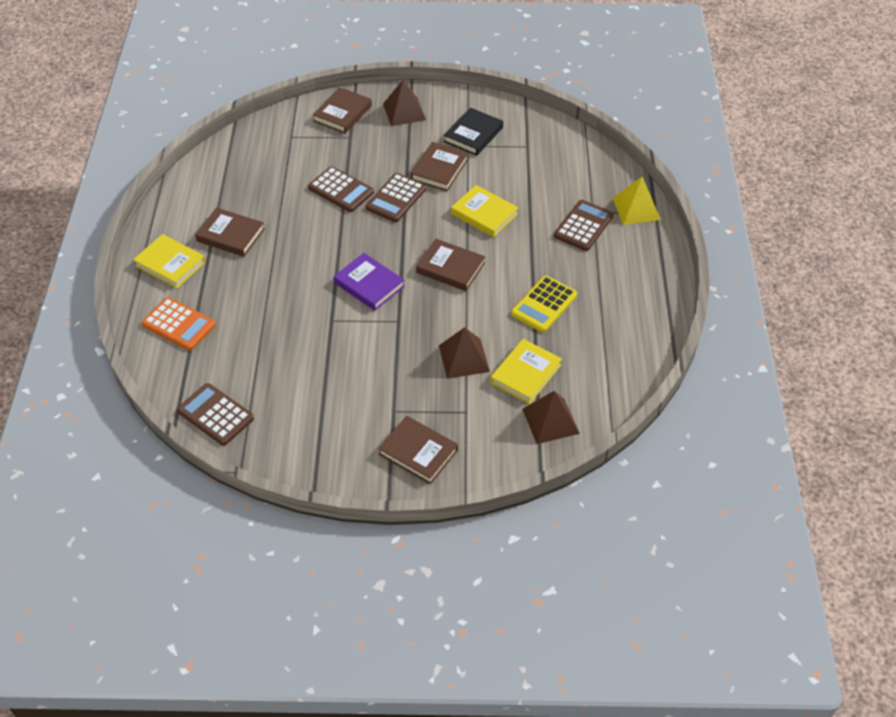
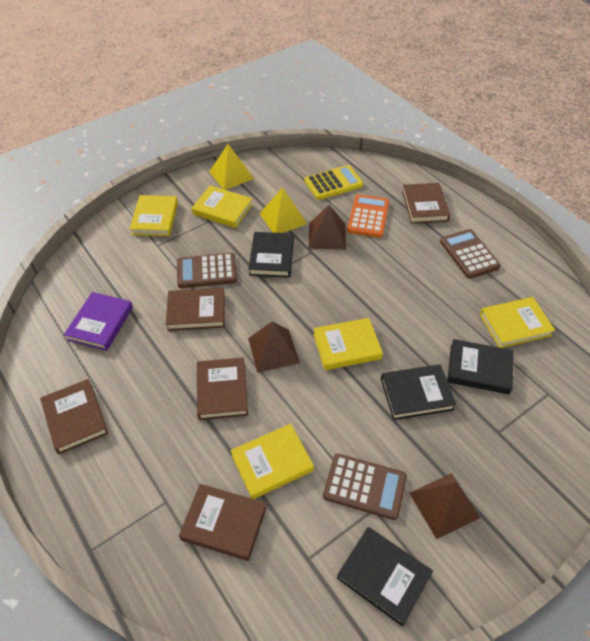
black book: [444,108,503,156] = 1 -> [248,232,294,278] [337,527,433,626] [381,364,456,420] [447,339,514,394] = 4
brown calculator: [177,383,254,445] [308,166,374,212] [366,173,426,222] [554,200,614,251] = 4 -> [177,253,237,288] [323,454,407,520] [440,229,501,279] = 3
yellow book: [133,234,205,289] [451,185,519,237] [490,339,562,404] = 3 -> [130,195,178,236] [192,186,253,228] [231,424,314,499] [313,318,383,370] [480,297,555,348] = 5
yellow pyramid: [613,177,661,225] = 1 -> [209,144,254,190] [260,187,307,233] = 2

